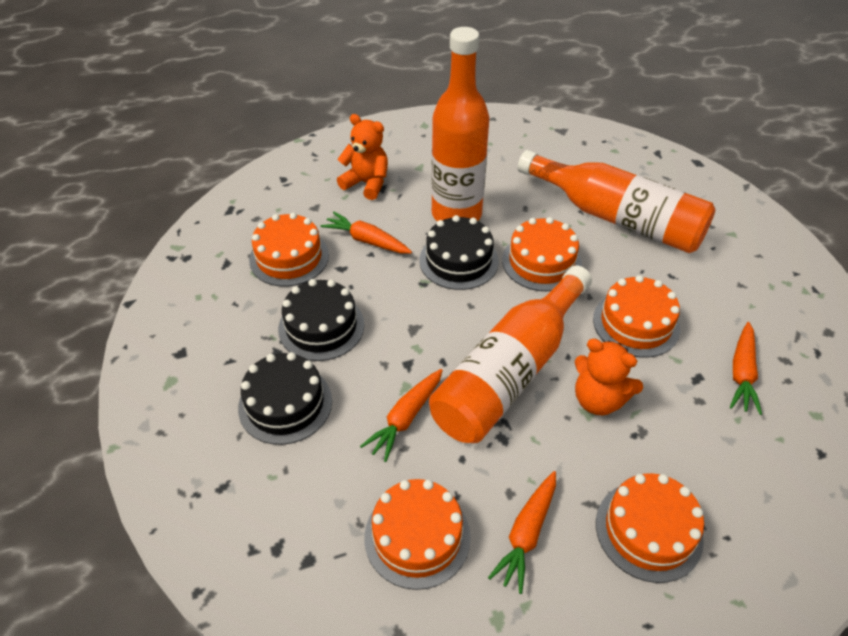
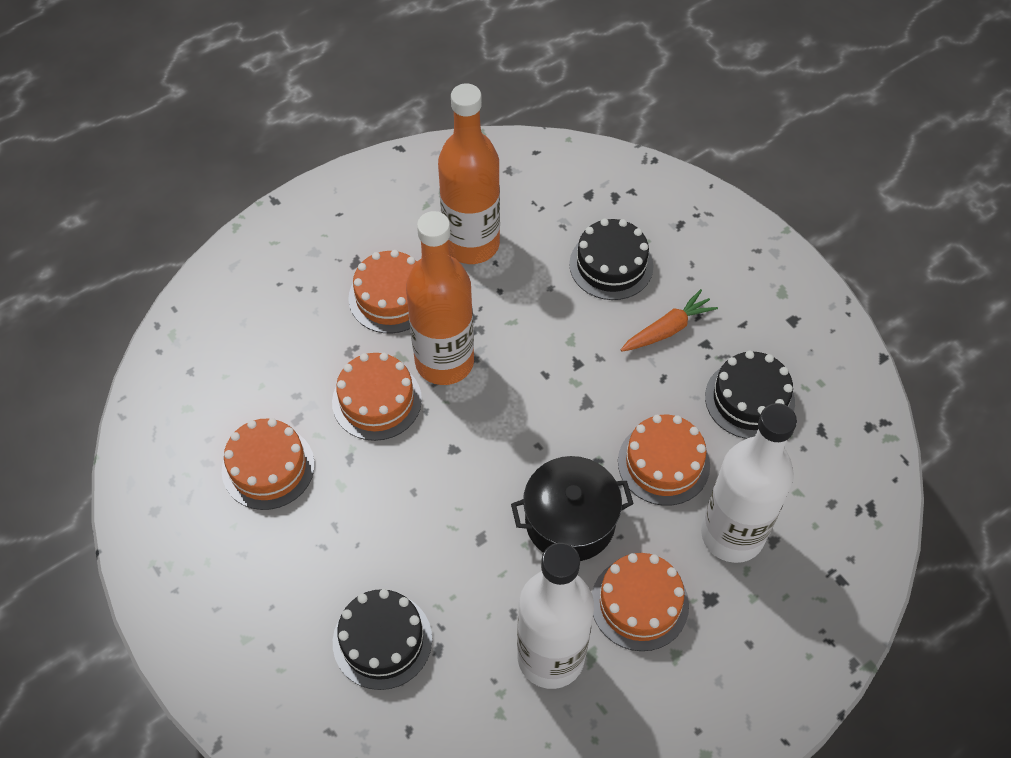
black pot: none = 0 -> [511,456,634,561] = 1
orange bottle: [429,266,592,443] [431,27,489,221] [517,150,715,253] = 3 -> [406,211,474,385] [438,84,500,264] = 2
orange carrot: [321,212,412,253] [360,369,443,462] [488,471,556,594] [730,322,762,415] = 4 -> [621,289,718,351] = 1
orange teddy bear: [337,114,388,200] [574,339,643,415] = 2 -> none = 0
white bottle: none = 0 -> [517,543,594,689] [701,403,797,563] = 2

